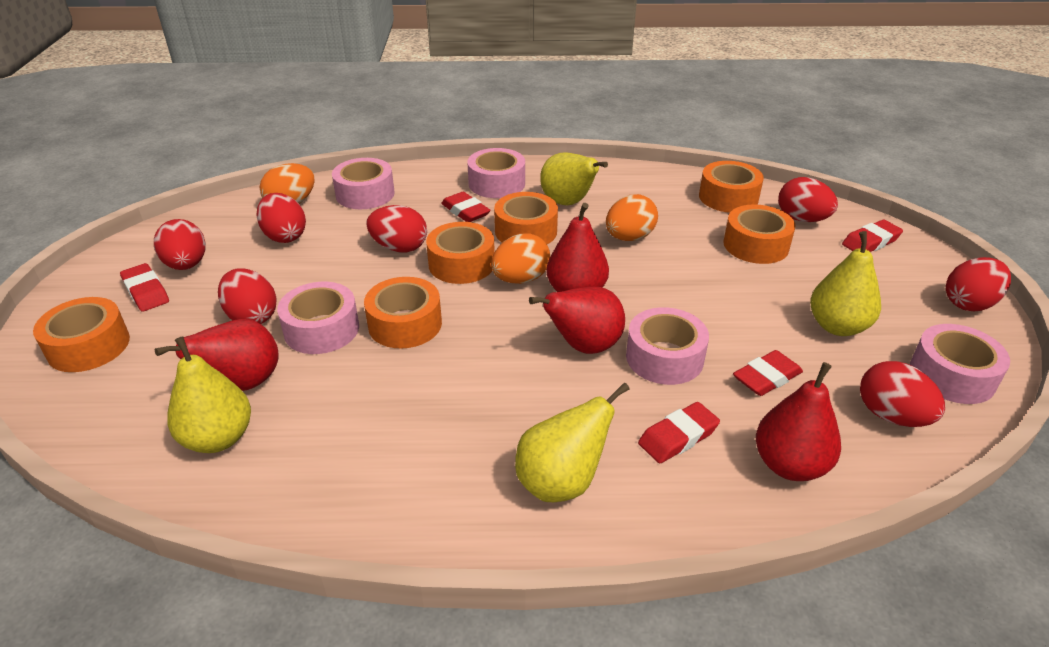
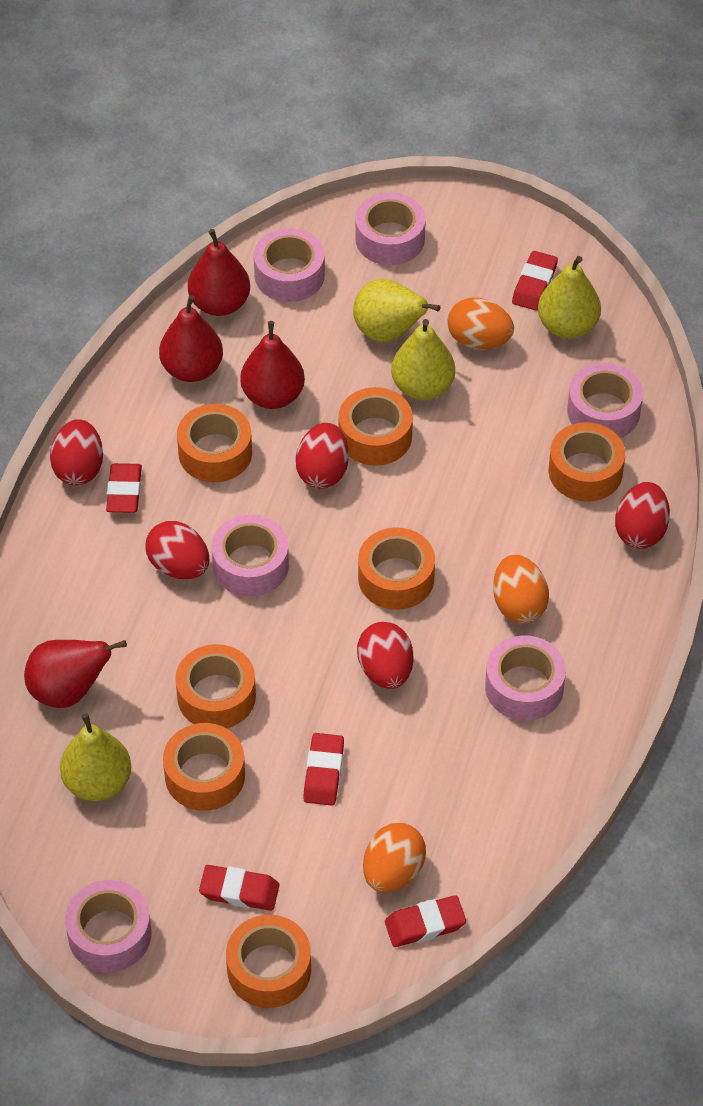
orange tape: [33,297,130,372] [364,277,442,349] [426,222,495,284] [494,192,558,244] [699,161,764,213] [723,204,795,264] = 6 -> [163,723,245,811] [175,644,256,728] [177,404,252,482] [226,915,311,1008] [338,387,413,466] [358,527,435,610] [548,422,625,502] = 7
pink tape: [277,282,359,354] [332,158,395,209] [468,148,525,198] [626,307,709,385] [910,324,1010,404] = 5 -> [65,880,152,972] [212,515,289,597] [254,228,325,302] [355,192,426,265] [485,636,566,721] [567,363,643,438] = 6
red egg: [154,219,206,270] [218,269,277,324] [256,193,306,243] [366,205,427,252] [778,177,838,222] [860,361,945,427] [946,257,1011,311] = 7 -> [50,419,103,486] [145,521,209,579] [296,423,349,489] [357,622,413,689] [615,482,670,549] = 5

